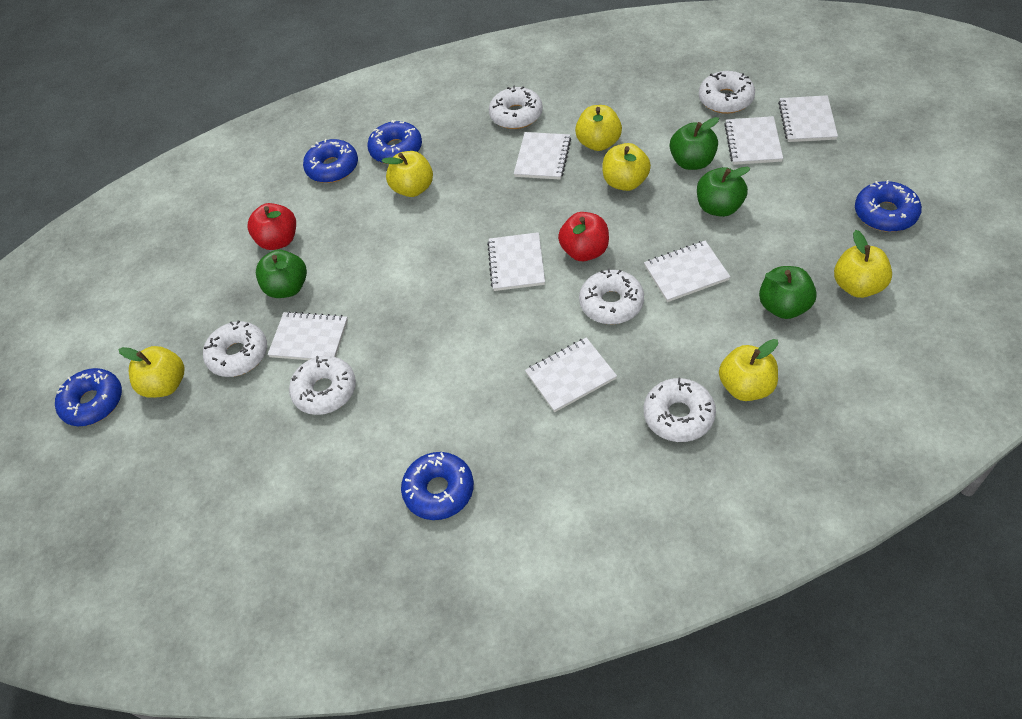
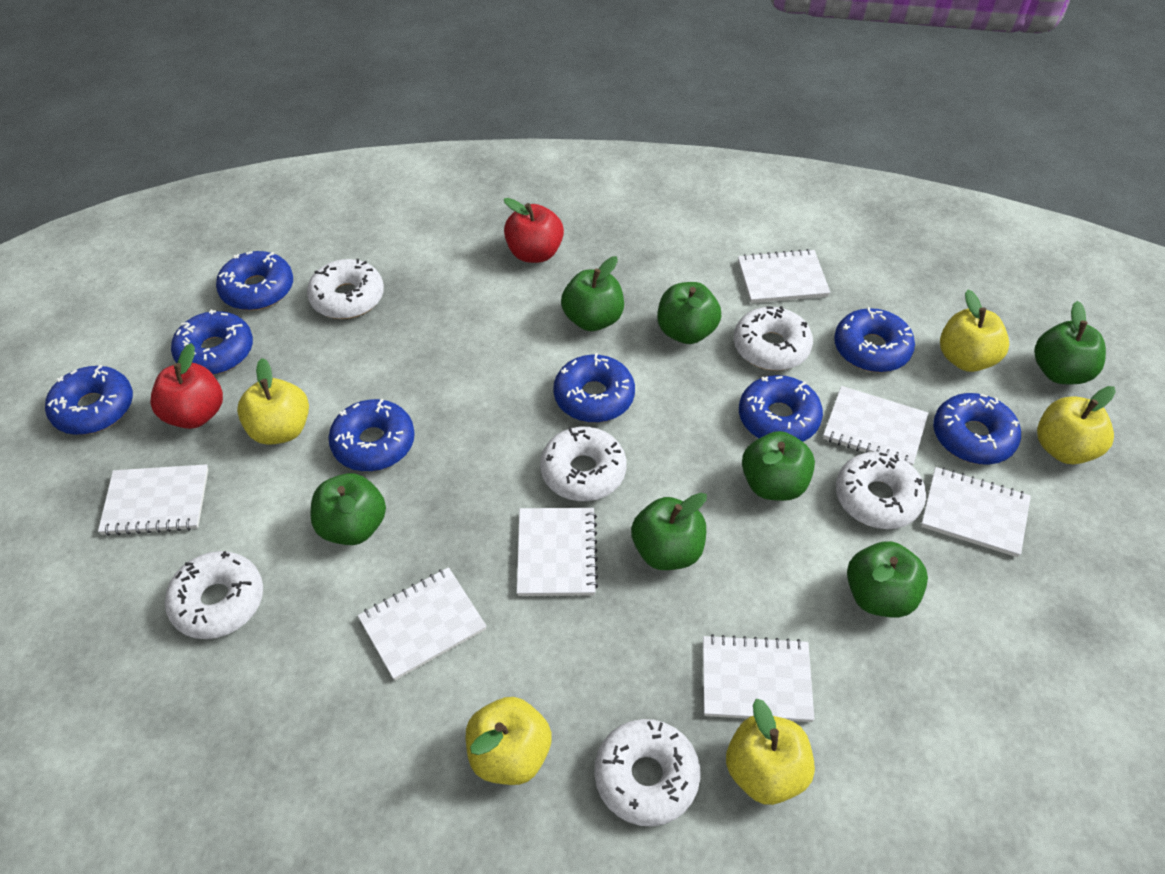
blue donut: [55,368,122,426] [303,139,358,183] [367,120,422,164] [401,452,474,520] [855,180,922,232] = 5 -> [45,365,133,435] [171,309,253,375] [216,251,293,310] [328,398,415,471] [553,353,635,423] [739,375,823,442] [834,307,915,372] [933,393,1021,465] = 8
green apple: [256,250,307,298] [670,117,719,170] [697,167,751,217] [759,266,817,319] = 4 -> [310,473,386,545] [561,256,624,331] [631,493,707,570] [658,282,721,344] [742,431,815,501] [847,541,928,618] [1034,301,1106,384] = 7
yellow apple: [119,346,184,398] [382,151,433,197] [575,105,622,151] [603,143,651,191] [719,339,778,401] [834,230,892,298] = 6 -> [237,358,309,445] [465,697,552,785] [726,699,815,805] [940,290,1009,372] [1037,386,1116,464] = 5

